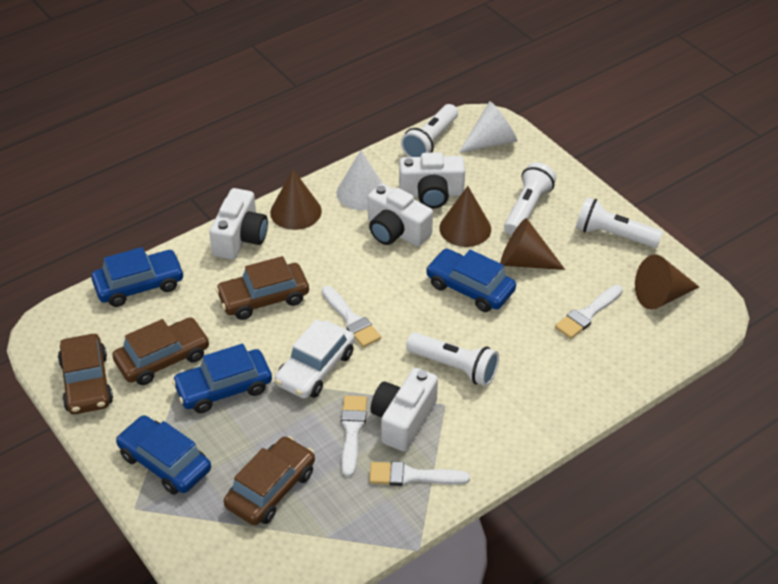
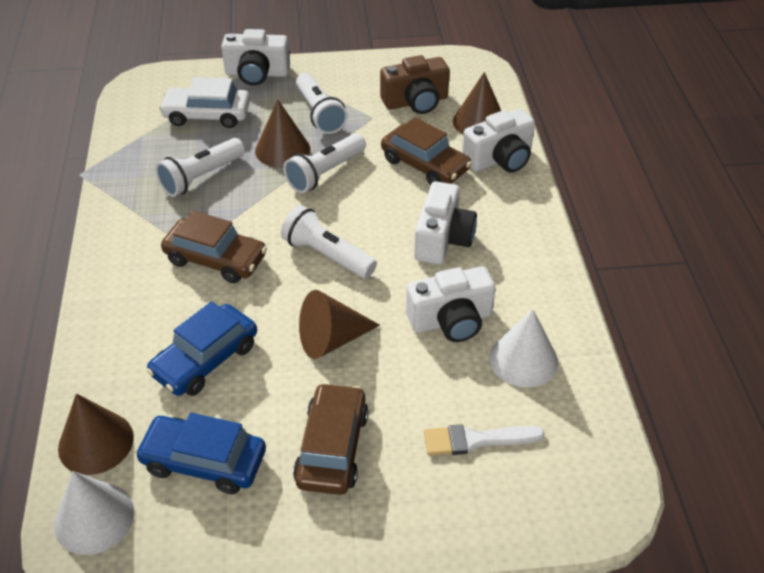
blue car: [91,247,184,307] [116,415,211,495] [172,344,272,413] [426,249,516,312] = 4 -> [135,413,266,494] [146,301,257,396] = 2
brown camera: none = 0 -> [380,55,450,114] = 1
brown car: [58,334,113,414] [112,317,210,385] [216,256,309,320] [224,436,315,525] = 4 -> [161,210,267,283] [293,382,369,495] [381,117,472,185] = 3
white brush: [322,286,381,348] [341,395,367,477] [369,461,470,486] [555,285,623,339] = 4 -> [424,424,545,456] = 1

